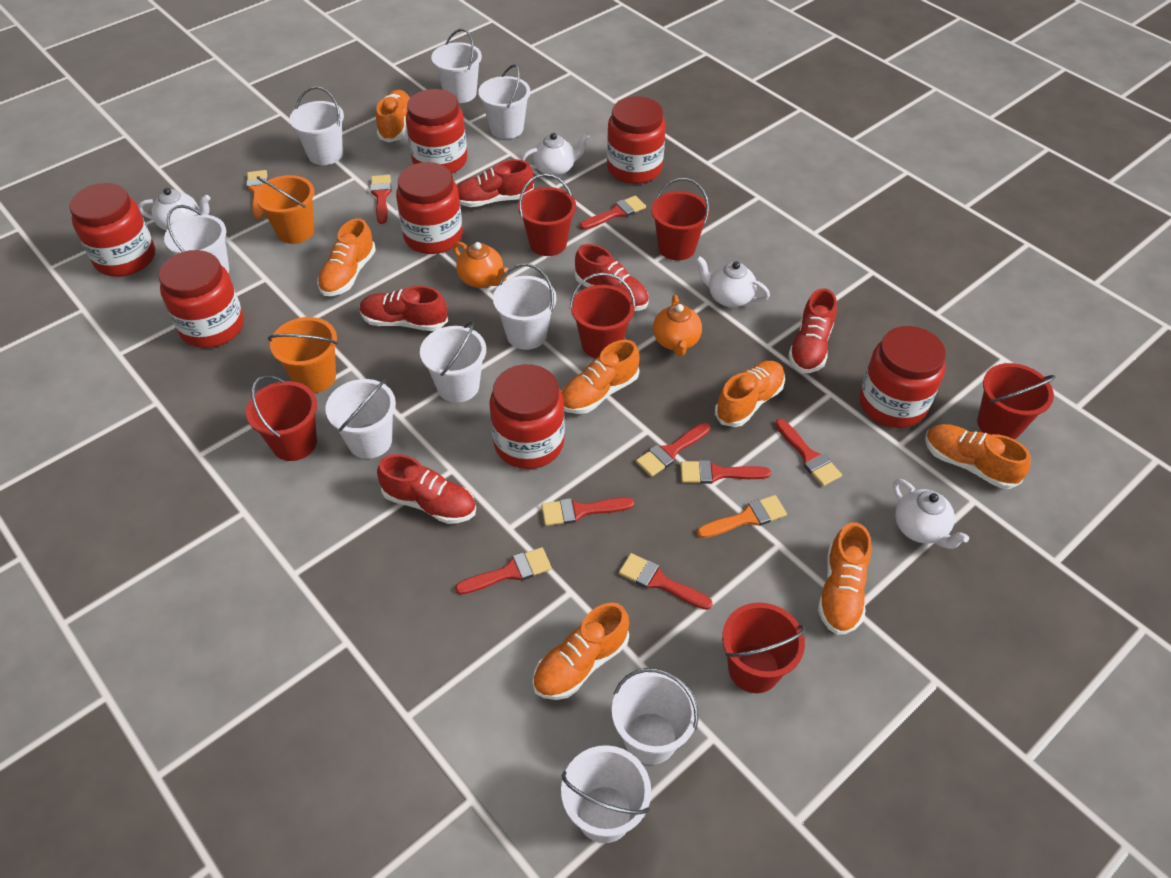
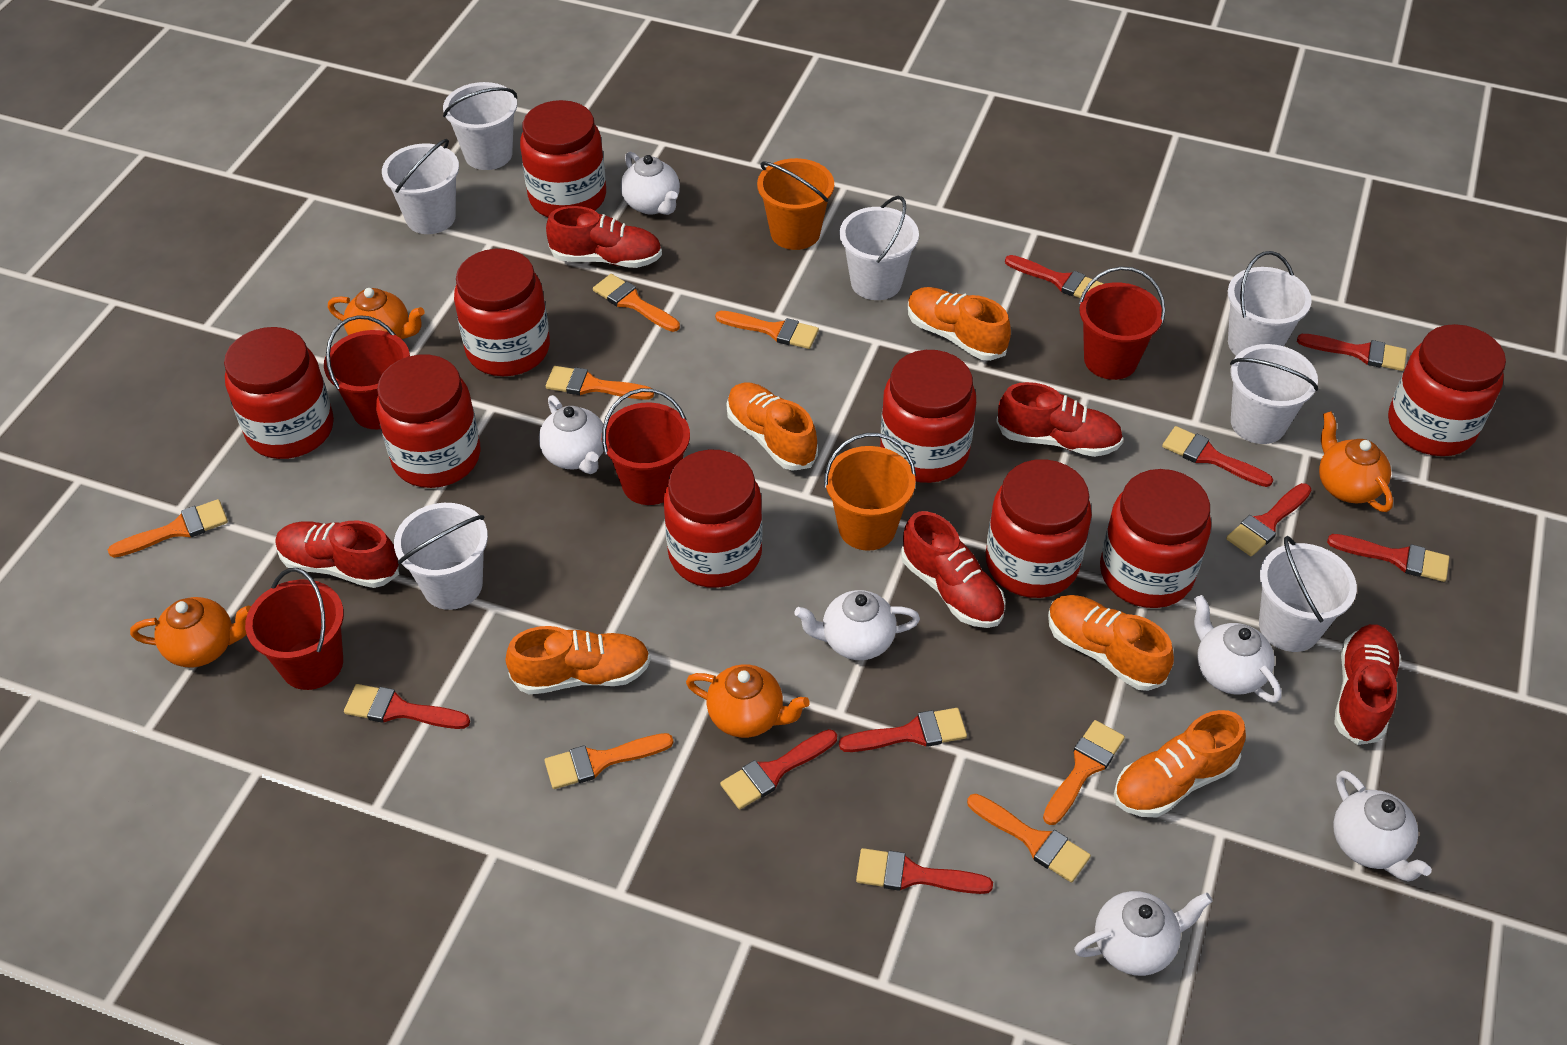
orange brush: [247,170,268,219] [697,495,787,538] = 2 -> [108,499,228,558] [544,733,674,789] [546,366,654,400] [593,274,680,332] [715,311,819,349] [967,794,1091,882] [1043,720,1125,825] = 7
orange shoe: [317,218,376,296] [376,89,410,142] [533,602,629,700] [561,340,640,414] [715,361,785,427] [818,522,871,635] [925,424,1031,489] = 7 -> [505,626,651,694] [727,382,818,471] [908,287,1011,361] [1048,595,1174,691] [1114,710,1246,817] = 5
orange teapot: [453,242,509,288] [653,295,702,356] = 2 -> [130,597,251,667] [328,288,424,339] [686,664,810,738] [1319,411,1393,512] = 4
red brush: [370,175,392,224] [455,547,552,595] [541,497,634,526] [580,196,646,230] [619,553,713,610] [636,423,710,477] [680,460,771,484] [775,419,842,486] = 8 -> [344,684,470,729] [720,729,837,809] [839,708,967,752] [856,848,993,894] [1005,255,1103,298] [1162,426,1273,487] [1226,483,1311,556] [1297,334,1407,371] [1327,534,1450,582] = 9
red bucket: [246,375,317,461] [518,174,576,256] [570,272,636,358] [651,178,710,260] [722,602,805,693] [977,363,1056,440] = 6 -> [245,568,344,690] [324,315,410,429] [602,388,690,505] [1079,266,1165,380] = 4
red jar: [69,183,155,277] [158,250,244,348] [396,162,463,254] [406,89,467,173] [489,364,565,469] [607,96,666,184] [859,326,946,428] = 7 -> [224,327,334,459] [376,355,480,488] [454,249,550,376] [520,100,606,217] [664,450,763,588] [880,350,976,483] [986,459,1092,598] [1100,469,1211,608] [1388,324,1506,456] = 9
white bucket: [164,205,229,273] [289,87,344,165] [325,379,396,459] [420,321,486,403] [431,29,482,103] [478,64,530,139] [493,264,556,350] [561,745,651,843] [612,668,698,765] = 9 -> [382,139,459,234] [394,503,488,610] [443,82,517,170] [840,196,919,300] [1228,251,1312,355] [1230,344,1318,444] [1259,536,1357,652] = 7
white teapot: [138,188,210,231] [521,133,589,177] [696,256,770,308] [893,479,969,549] = 4 -> [539,395,604,474] [621,152,680,215] [794,590,920,660] [1074,891,1213,976] [1194,595,1282,703] [1333,770,1432,882] = 6

